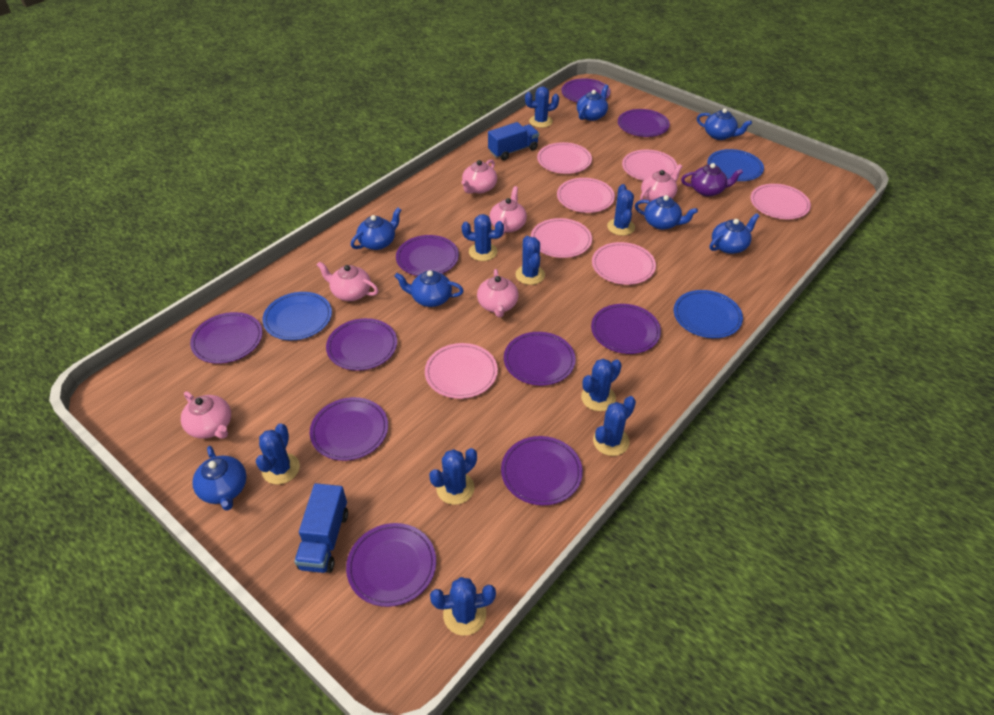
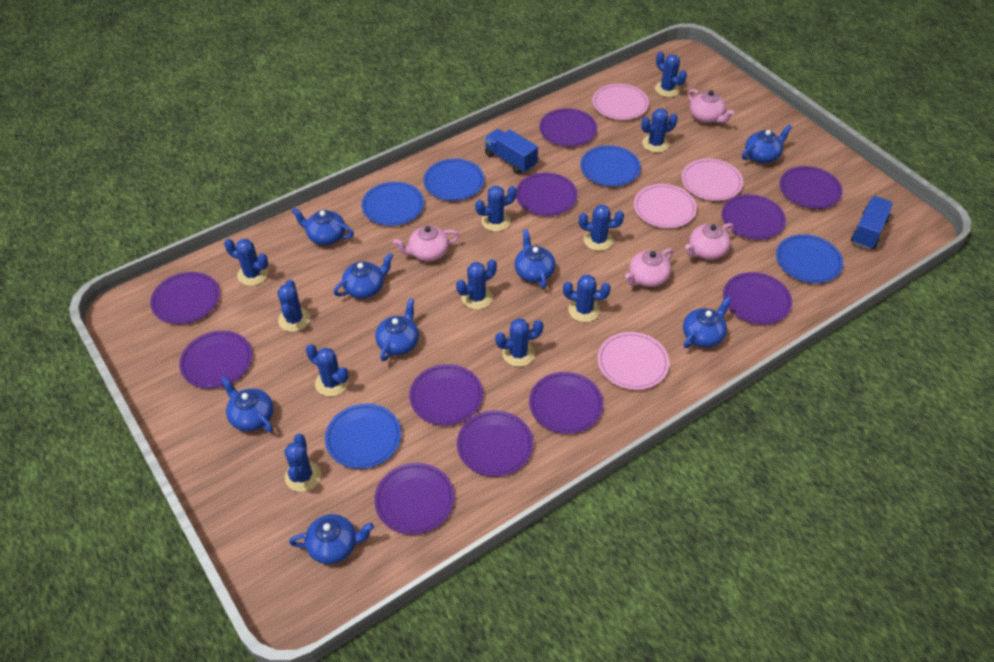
blue cactus: [256,423,300,485] [429,448,477,505] [430,577,496,636] [462,214,504,261] [515,236,545,285] [525,86,559,128] [581,359,622,411] [593,396,636,456] [607,184,635,236] = 9 -> [224,239,268,286] [278,280,310,332] [284,434,321,492] [306,344,349,396] [456,259,497,309] [475,186,517,232] [495,318,543,367] [563,274,611,322] [579,204,624,251] [641,109,678,153] [655,52,687,97] = 11
blue plate: [262,292,332,340] [674,290,743,338] [707,149,764,181] = 3 -> [325,404,401,469] [362,182,424,226] [423,159,484,201] [580,145,641,187] [776,234,843,283] = 5
blue teapot: [192,446,247,511] [351,208,401,250] [394,270,464,307] [577,84,609,121] [635,195,698,230] [697,108,752,140] [709,213,759,254] = 7 -> [221,376,274,432] [289,514,374,564] [292,208,354,245] [333,253,393,299] [375,298,419,361] [514,229,555,288] [683,296,731,348] [742,125,792,163] = 8
pink plate: [425,343,498,399] [531,218,592,258] [537,142,592,174] [557,178,615,213] [592,242,656,285] [622,150,678,180] [750,184,811,219] = 7 -> [592,84,649,120] [597,332,670,390] [634,184,697,228] [681,159,743,201] = 4
pink teapot: [181,391,231,439] [317,261,379,301] [461,159,497,194] [477,269,518,317] [490,186,527,236] [640,164,682,201] = 6 -> [393,226,459,261] [625,248,674,287] [685,223,733,260] [687,89,734,123] = 4
purple plate: [190,312,263,364] [310,397,388,461] [326,318,397,371] [346,523,436,607] [396,235,459,276] [501,436,583,505] [504,332,576,386] [562,78,610,103] [591,304,661,354] [618,109,670,137] = 10 -> [150,272,220,324] [179,331,252,389] [374,463,454,535] [409,364,483,426] [457,411,533,477] [516,173,578,216] [529,372,603,434] [539,108,597,147] [722,194,786,240] [723,272,792,325] [780,166,843,209] = 11
purple teapot: [681,163,743,197] = 1 -> none = 0

